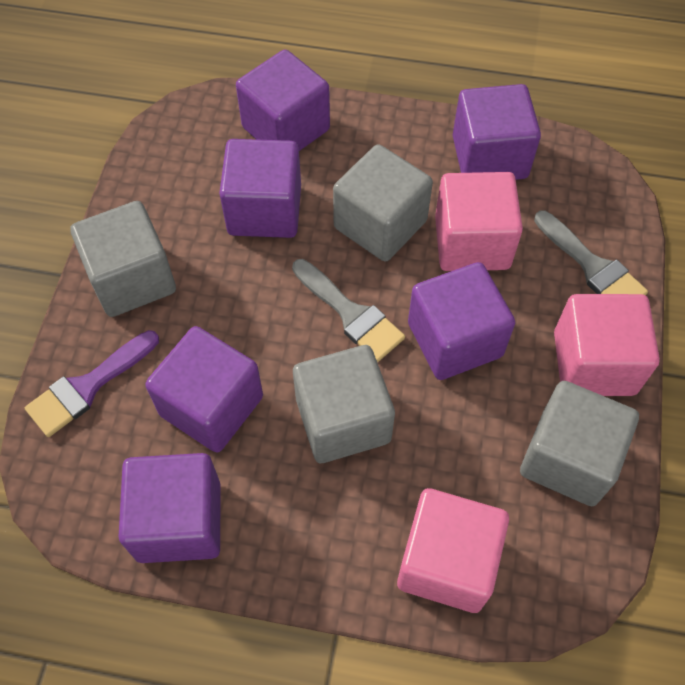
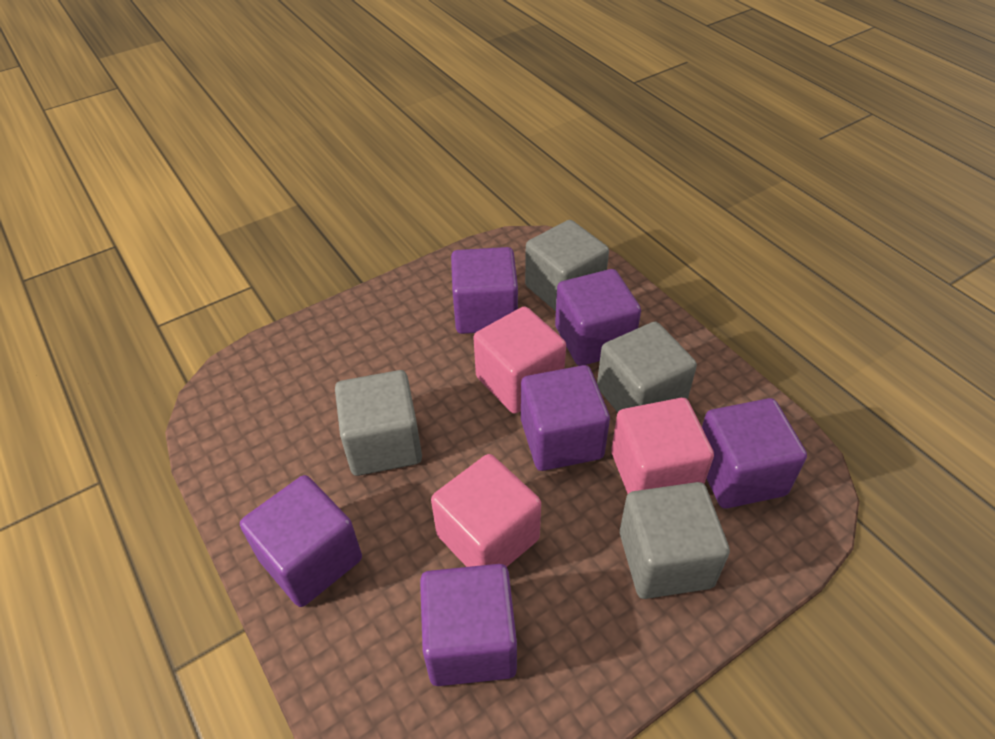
grey brush: [292,259,405,362] [534,211,648,295] = 2 -> none = 0
purple brush: [25,330,159,437] = 1 -> none = 0

